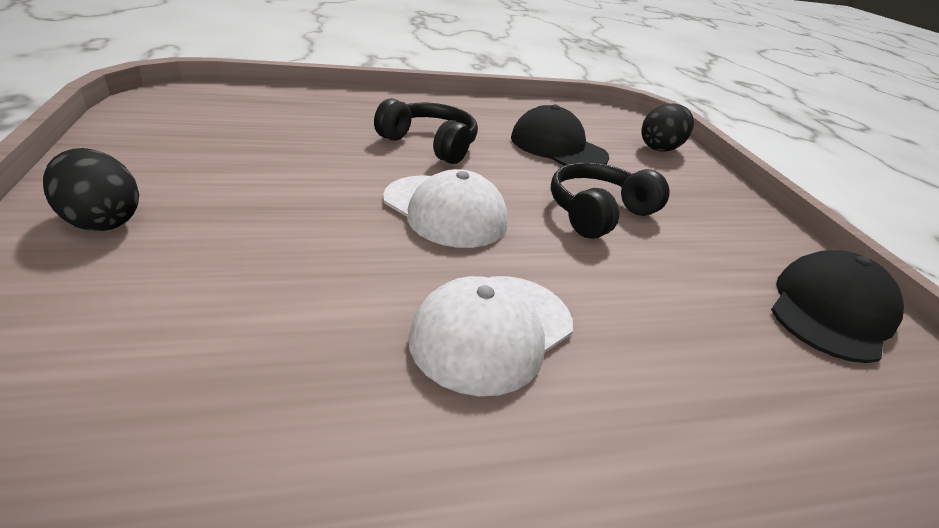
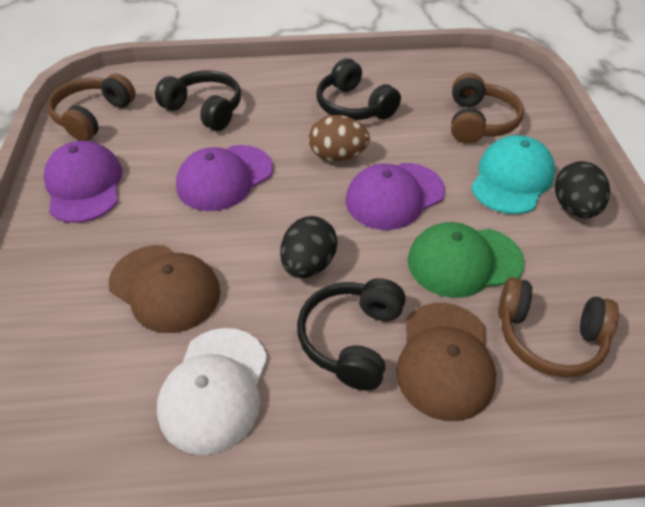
black cap: [511,104,609,166] [771,250,904,363] = 2 -> none = 0
black headphones: [374,98,478,164] [551,162,669,239] = 2 -> [155,70,241,131] [297,278,406,391] [317,58,401,120] = 3
brown cap: none = 0 -> [108,245,221,333] [396,303,496,421] = 2
brown egg: none = 0 -> [309,115,370,161] = 1
brown headphones: none = 0 -> [47,73,136,141] [451,73,524,144] [498,277,619,378] = 3
green cap: none = 0 -> [408,222,524,298] = 1
purple cap: none = 0 -> [44,141,123,223] [176,145,273,211] [346,163,445,230] = 3
turquoise cap: none = 0 -> [471,135,555,214] = 1
white cap: [383,169,508,248] [408,276,573,396] = 2 -> [157,328,268,455] = 1

